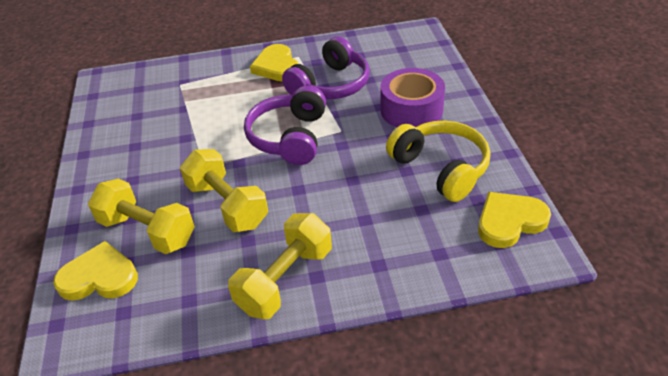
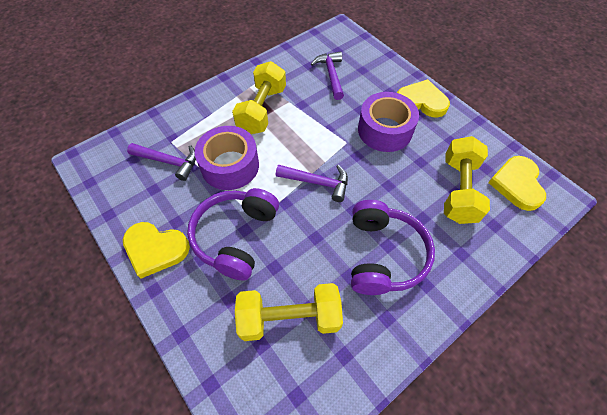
purple hammer: none = 0 -> [127,143,196,181] [276,165,348,202] [311,51,344,100] = 3
purple tape: [380,68,445,127] = 1 -> [194,126,259,190] [358,92,419,152] = 2
yellow headphones: [386,121,490,202] = 1 -> none = 0

